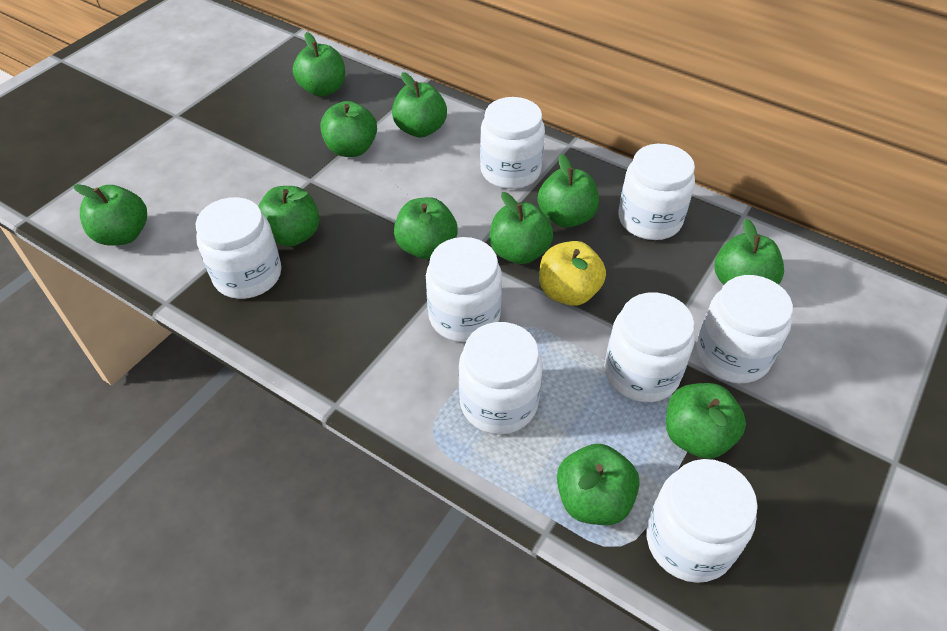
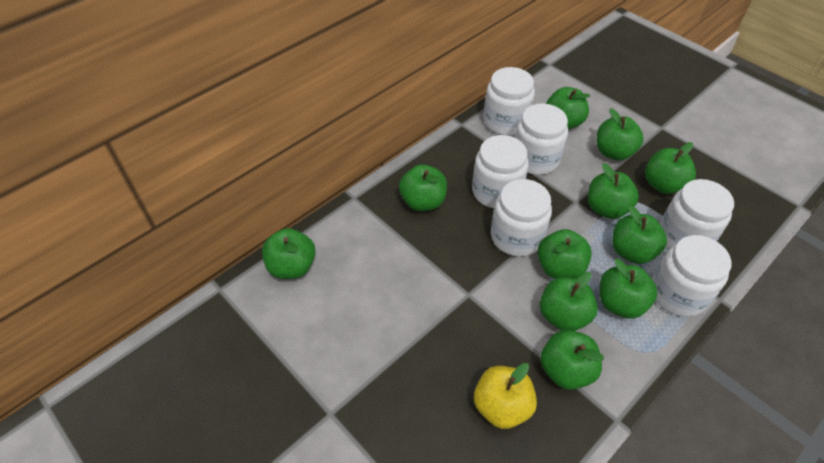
white jar: [196,197,281,299] [426,237,502,342] [459,322,543,435] [480,97,545,189] [605,292,695,402] [619,144,695,240] [646,459,758,583] [696,275,793,383] = 8 -> [472,135,529,208] [483,67,535,135] [491,179,552,257] [515,104,568,175] [652,235,732,317] [660,179,734,249] = 6

